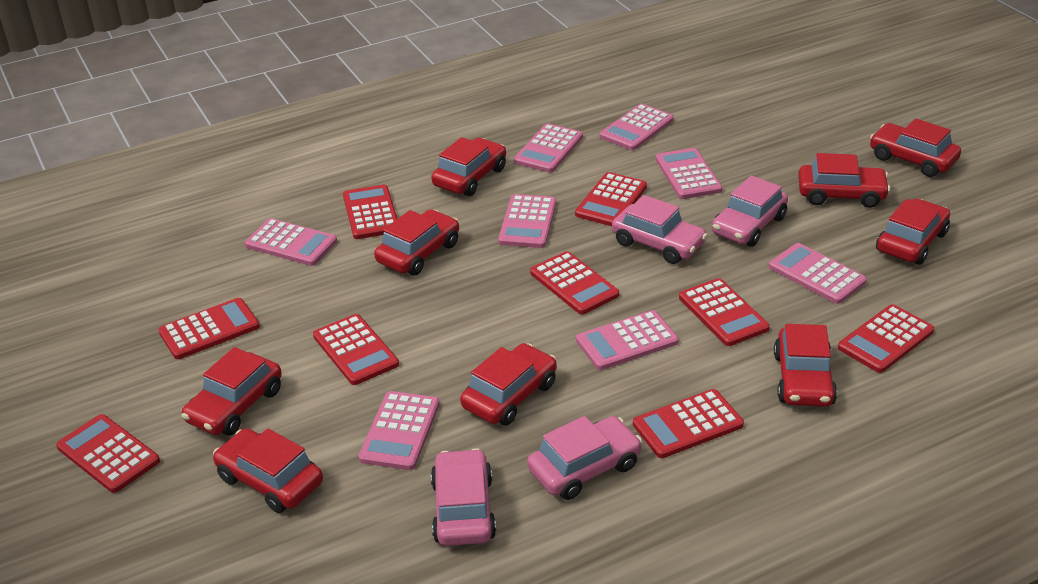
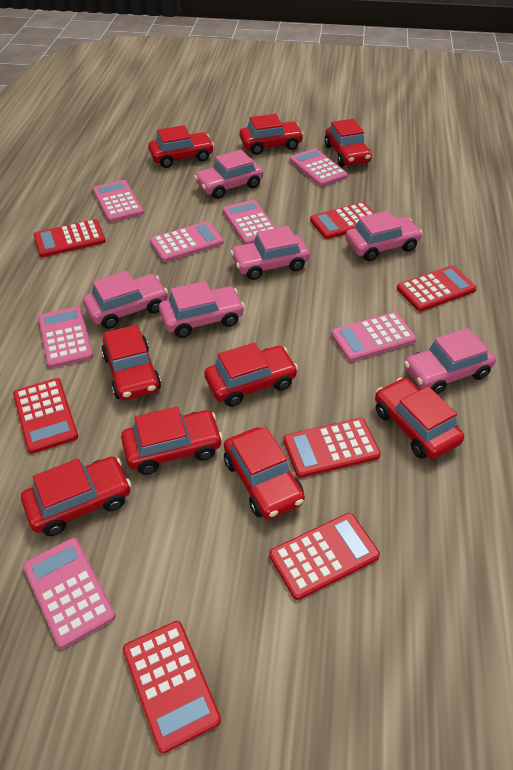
pink calculator: [245,218,337,266] [359,391,439,470] [498,194,556,248] [514,123,583,172] [576,310,679,370] [600,104,674,150] [655,148,722,199] [769,243,867,304] = 8 -> [23,538,116,649] [38,306,93,368] [93,180,143,222] [150,221,223,262] [223,200,276,244] [290,148,348,186] [331,312,416,362] = 7
pink car: [431,448,496,546] [527,416,642,500] [612,195,708,264] [712,176,788,247] = 4 -> [83,271,168,329] [159,281,245,338] [194,150,263,199] [230,226,310,280] [345,211,423,261] [404,328,496,394] = 6
red calculator: [56,414,160,493] [158,298,260,359] [313,314,399,385] [343,185,397,239] [530,251,619,315] [575,172,647,226] [633,389,744,458] [679,278,770,346] [838,304,934,373] = 9 -> [13,378,78,454] [34,219,106,257] [123,621,221,753] [269,513,380,600] [283,418,381,478] [310,202,375,239] [397,265,477,312] = 7

